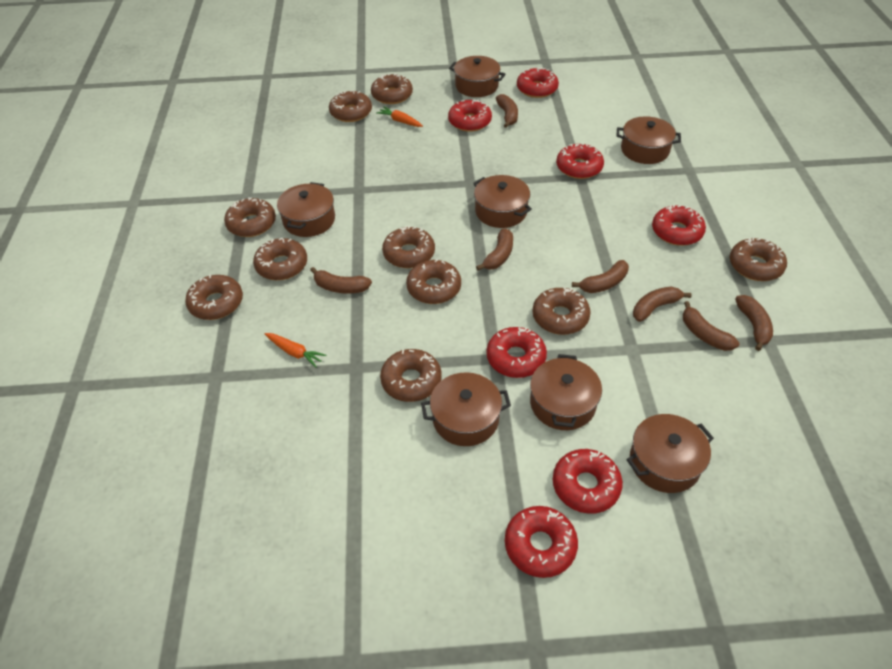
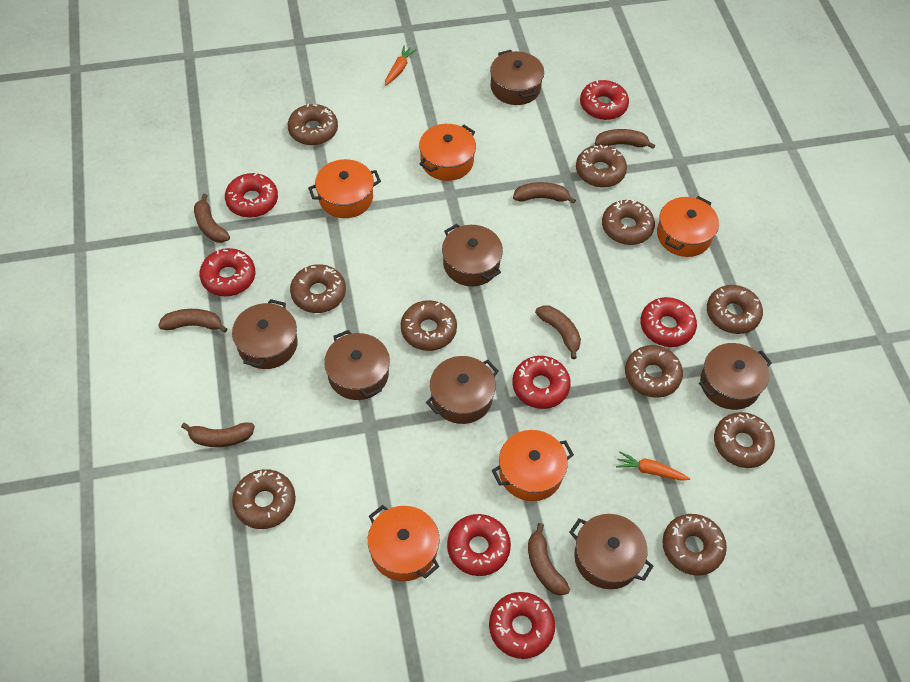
orange pot: none = 0 -> [308,159,381,218] [368,505,440,581] [419,124,476,181] [492,430,574,501] [657,196,719,257] = 5

